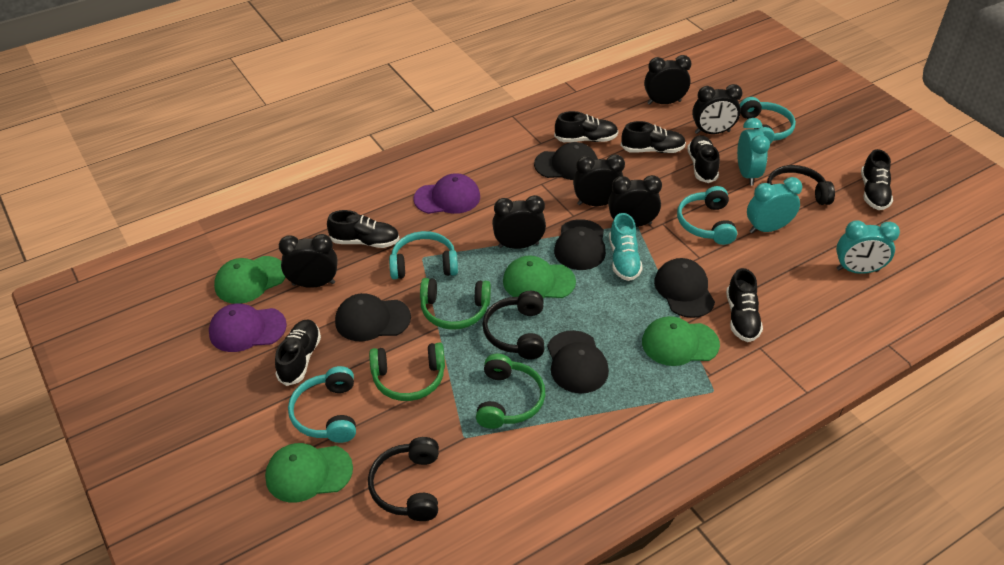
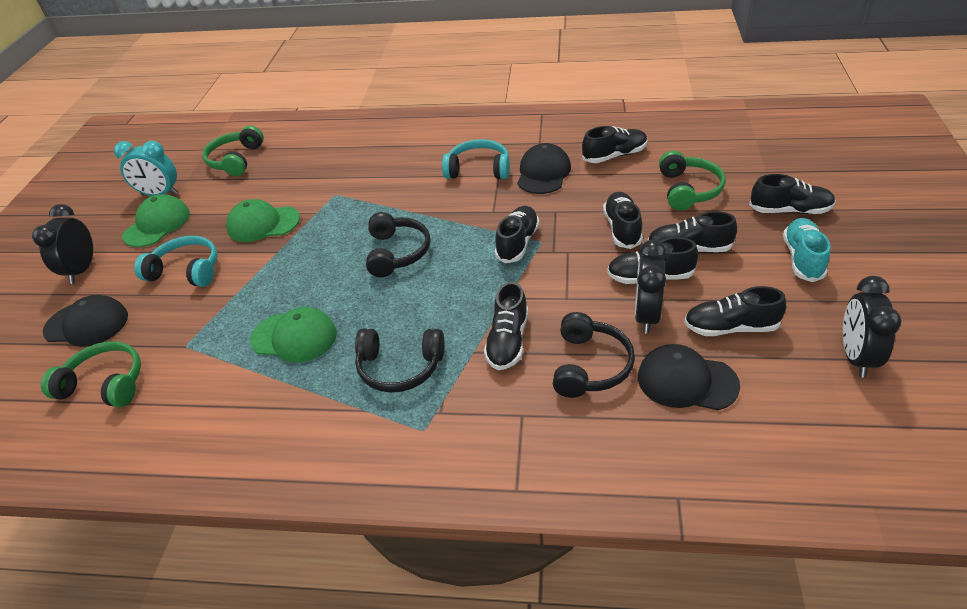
black cap: [335,293,411,341] [534,142,598,180] [547,330,609,394] [554,219,606,270] [654,258,715,318] = 5 -> [43,295,128,347] [517,143,571,194] [638,344,740,410] = 3
black clock: [279,234,337,288] [492,195,546,249] [573,154,625,206] [608,175,662,227] [644,55,691,105] [692,84,743,134] = 6 -> [32,204,93,284] [635,240,667,334] [843,276,902,378] = 3
black shoe: [275,319,321,386] [327,210,400,248] [554,111,618,142] [621,121,686,153] [687,135,720,183] [726,268,763,342] [861,149,893,210] = 7 -> [484,281,528,370] [495,206,539,263] [582,126,648,163] [603,192,643,249] [607,237,698,284] [647,211,737,252] [684,286,786,336] [749,174,835,214] = 8
green cap: [214,256,286,304] [265,443,353,503] [503,256,576,298] [642,316,720,366] = 4 -> [122,194,190,247] [226,199,300,242] [250,307,337,362] = 3
purple cap: [209,303,287,352] [414,173,480,214] = 2 -> none = 0
turquoise clock: [737,118,770,185] [747,177,802,233] [836,220,900,274] = 3 -> [114,141,178,196] = 1
turquoise headphones: [288,366,356,443] [389,231,458,279] [677,186,737,245] [740,97,796,144] = 4 -> [134,236,218,287] [442,139,510,179] = 2

